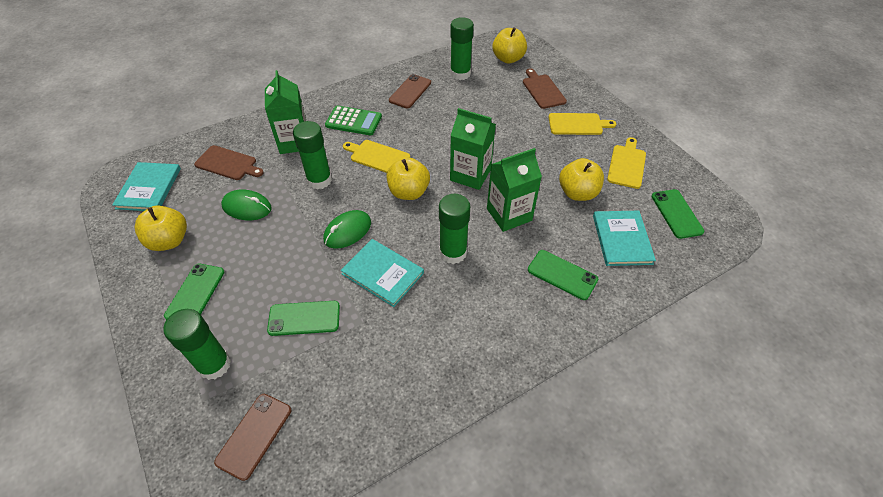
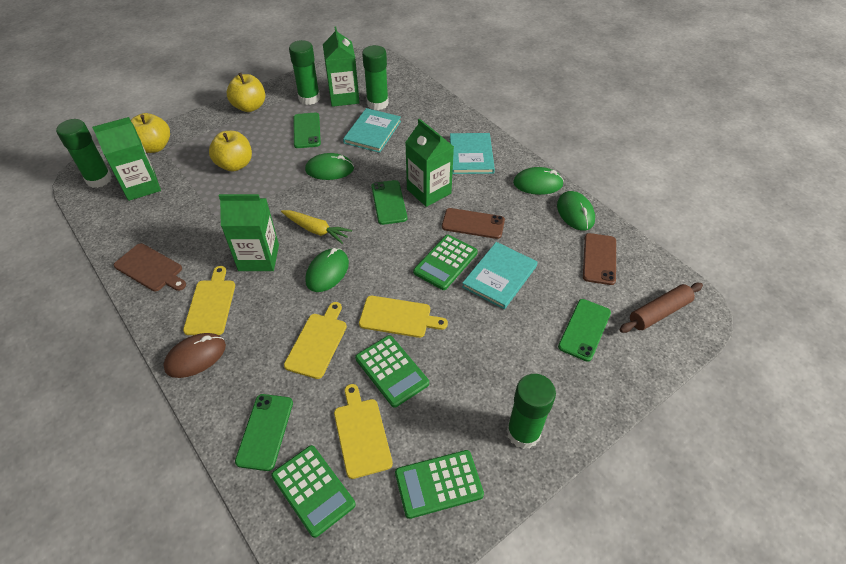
brown cutting board: [194,145,264,180] [523,68,567,109] = 2 -> [114,243,186,291] = 1
brown mouse: none = 0 -> [163,333,226,378] = 1
brown rolling pin: none = 0 -> [619,283,703,333] = 1
green calculator: [325,105,382,135] = 1 -> [271,445,356,538] [355,335,429,408] [395,450,484,519] [413,235,478,290] = 4
green carton: [265,70,306,154] [450,108,496,190] [487,148,542,232] = 3 -> [92,117,161,201] [219,194,279,271] [323,27,360,107] [405,119,454,207] = 4
green mouse: [221,189,272,220] [323,210,371,249] = 2 -> [305,153,354,180] [305,248,349,292] [513,167,564,195] [557,191,595,231] = 4
yellow apple: [135,205,187,251] [387,158,430,200] [492,27,527,64] [559,158,604,201] = 4 -> [131,113,170,153] [209,131,252,172] [227,73,265,112] = 3
yellow carrot: none = 0 -> [281,210,352,244] = 1
yellow cutting board: [343,140,410,173] [549,113,616,135] [607,137,646,189] = 3 -> [183,266,235,335] [284,302,347,379] [334,384,393,479] [359,296,448,338] = 4

